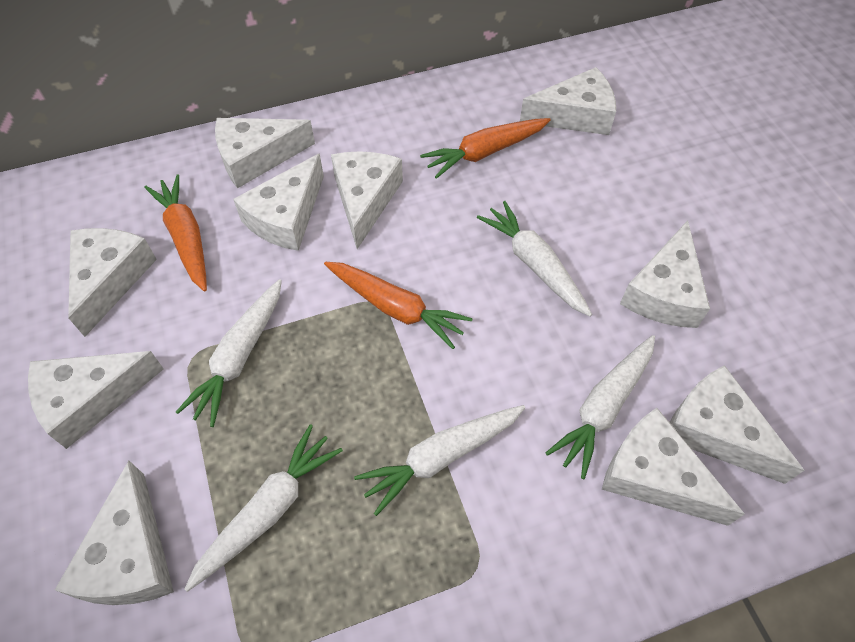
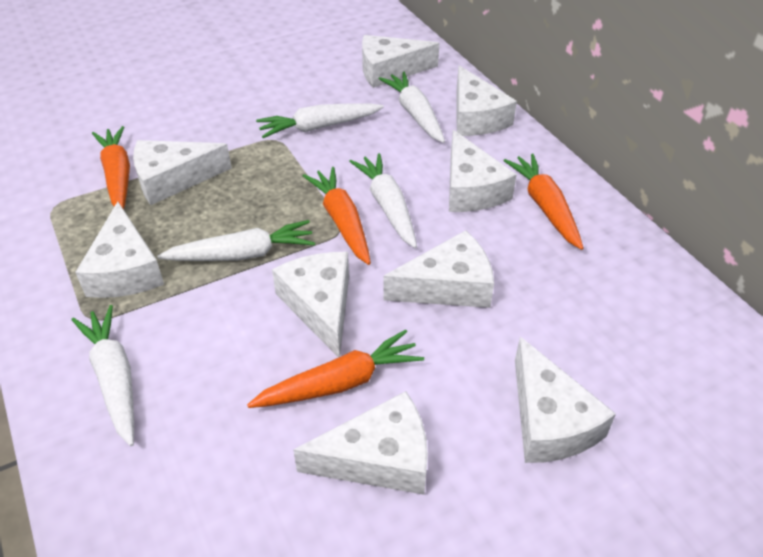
orange carrot: [144,174,207,292] [324,262,473,349] [420,118,551,179] = 3 -> [92,126,130,210] [247,329,424,408] [303,167,371,265] [504,154,584,250] = 4
white cheese: [28,351,164,449] [55,461,174,605] [68,228,157,337] [215,118,315,188] [233,154,324,251] [331,151,403,249] [520,67,616,135] [602,408,745,526] [620,220,710,328] [669,365,804,484] = 10 -> [75,201,164,298] [133,140,232,205] [272,252,349,358] [293,391,428,495] [362,35,439,88] [384,230,494,308] [449,130,517,212] [457,65,517,136] [515,337,616,463] = 9

